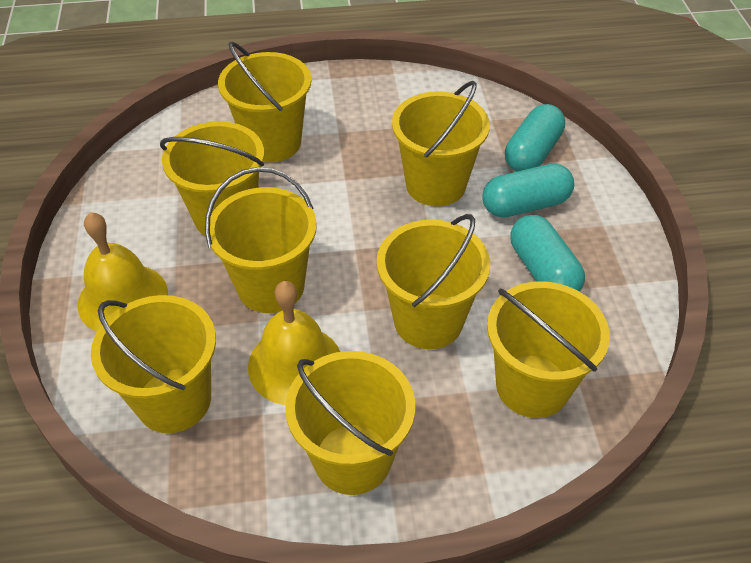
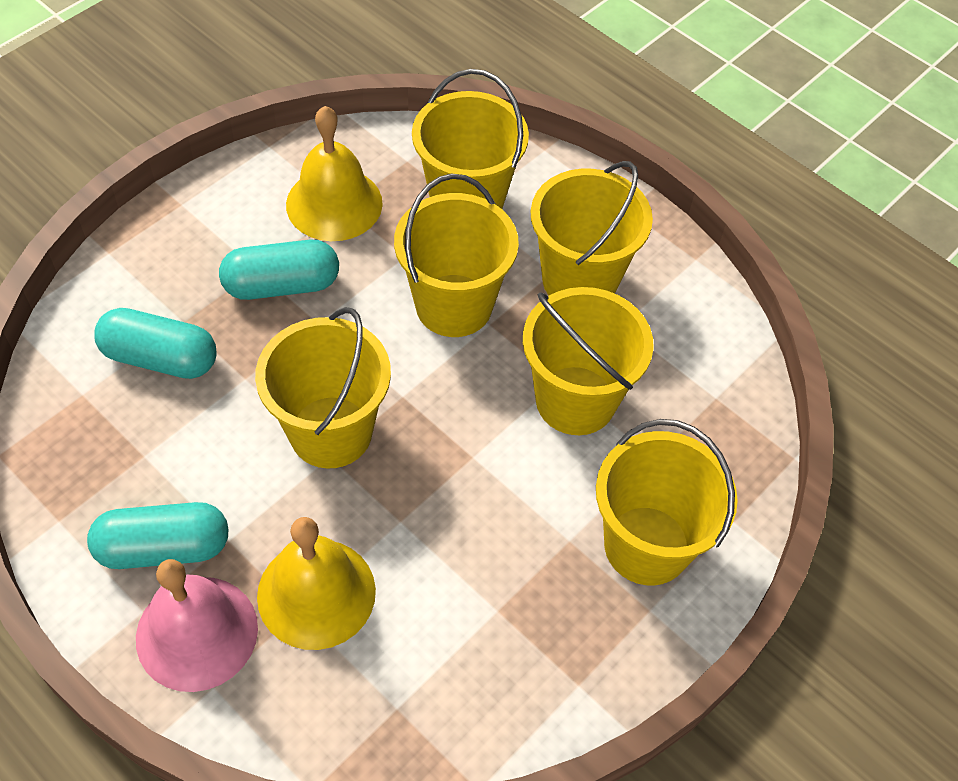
pink bell: none = 0 -> [136,559,258,692] = 1
yellow bucket: [91,295,216,433] [160,121,264,236] [205,167,317,313] [218,42,311,162] [285,351,415,495] [377,214,490,349] [392,81,490,206] [487,281,610,418] = 8 -> [255,307,391,469] [394,174,519,337] [412,69,529,209] [523,287,654,435] [531,161,653,295] [596,419,738,586] = 6

